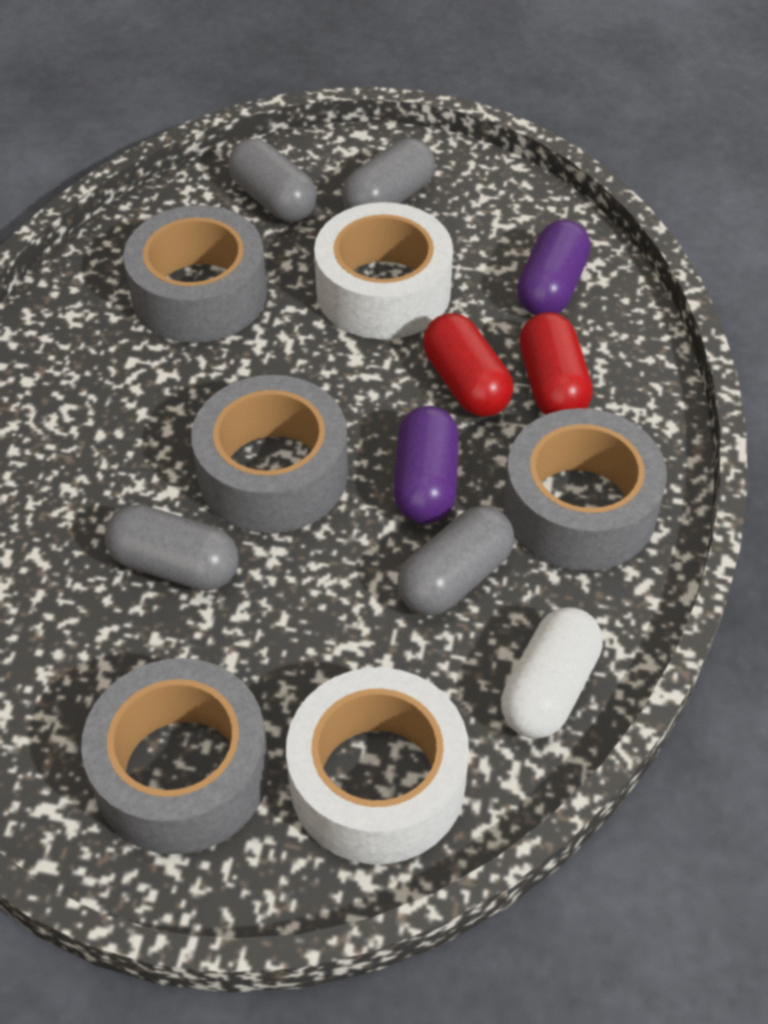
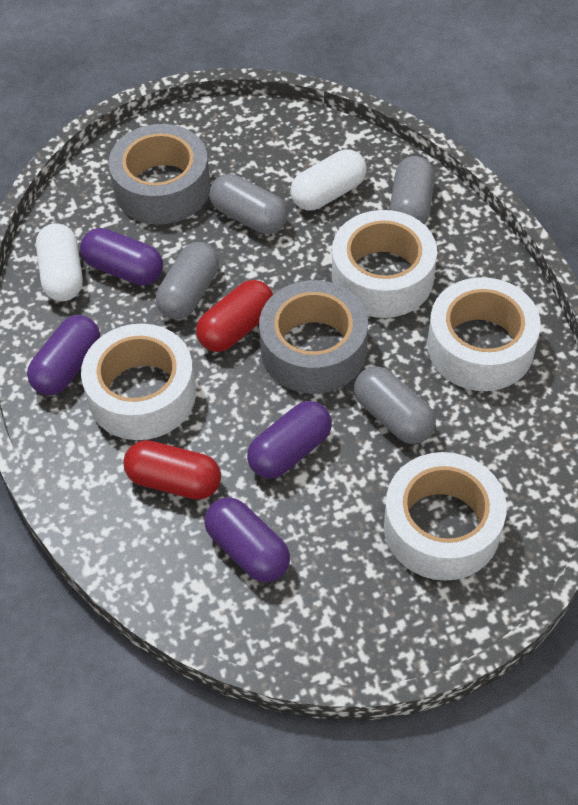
grey tape: [81,658,269,854] [123,205,267,343] [191,375,348,533] [503,408,667,571] = 4 -> [109,124,210,224] [259,280,368,394] = 2
purple capsule: [394,406,459,524] [517,220,591,315] = 2 -> [27,315,100,395] [80,228,163,285] [204,497,290,582] [247,401,332,479] = 4
white capsule: [501,607,603,739] = 1 -> [36,223,83,301] [290,149,367,210] = 2
white tape: [286,667,469,864] [314,202,453,340] = 2 -> [81,323,196,440] [332,210,437,318] [384,452,507,581] [428,277,541,391] = 4

